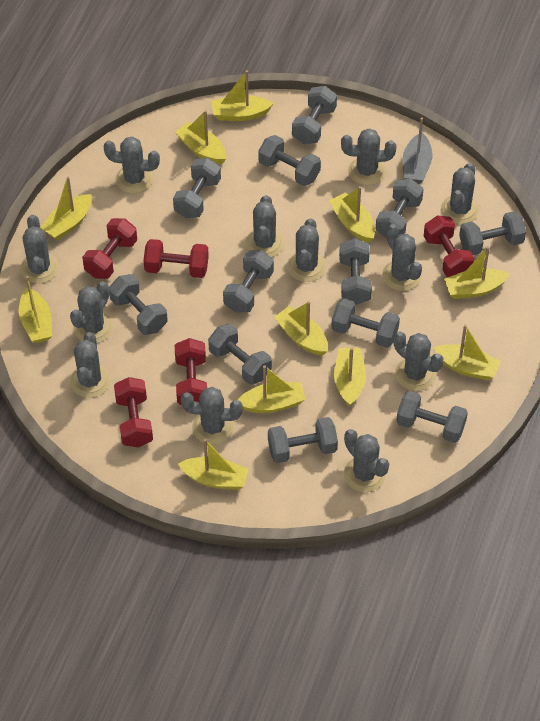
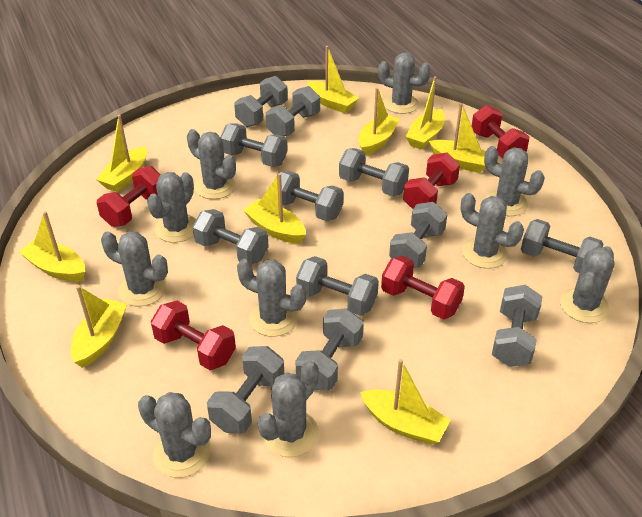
grey boat: [403,118,432,184] = 1 -> none = 0
grey cactus: [20,215,59,283] [70,282,113,343] [70,332,111,398] [104,137,160,193] [181,387,243,445] [245,195,284,257] [287,218,326,282] [341,129,396,185] [344,429,389,492] [382,224,422,291] [394,331,443,391] [441,163,479,224] = 12 -> [101,231,168,306] [138,392,211,478] [147,172,196,243] [187,129,236,199] [237,259,306,337] [258,361,319,457] [378,53,431,114] [461,193,524,269] [484,146,545,216] [560,246,614,323] = 10
yellow boat: [19,276,52,343] [40,176,92,240] [175,110,226,164] [178,439,249,490] [212,70,273,121] [238,365,305,413] [274,301,328,355] [329,186,375,243] [334,348,366,407] [434,325,501,380] [444,246,510,299] = 11 -> [19,211,85,282] [71,285,127,368] [96,115,147,192] [243,173,306,243] [308,46,359,113] [359,88,400,155] [360,359,451,445] [406,76,445,150] [429,103,485,173] = 9

